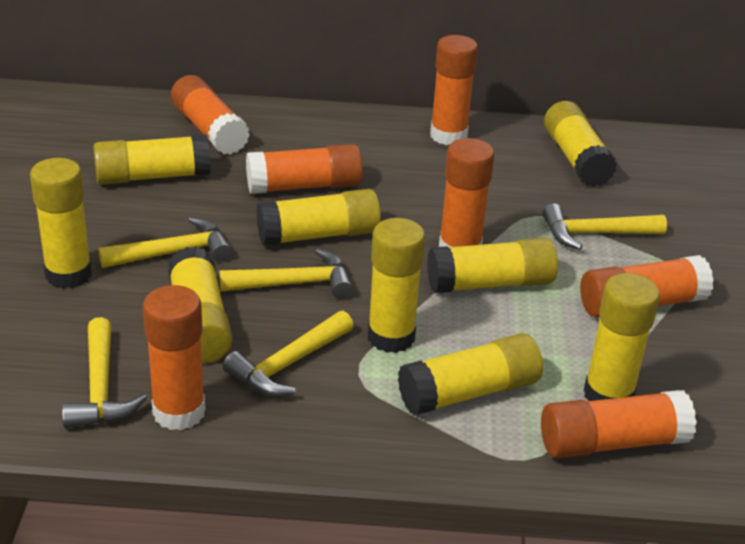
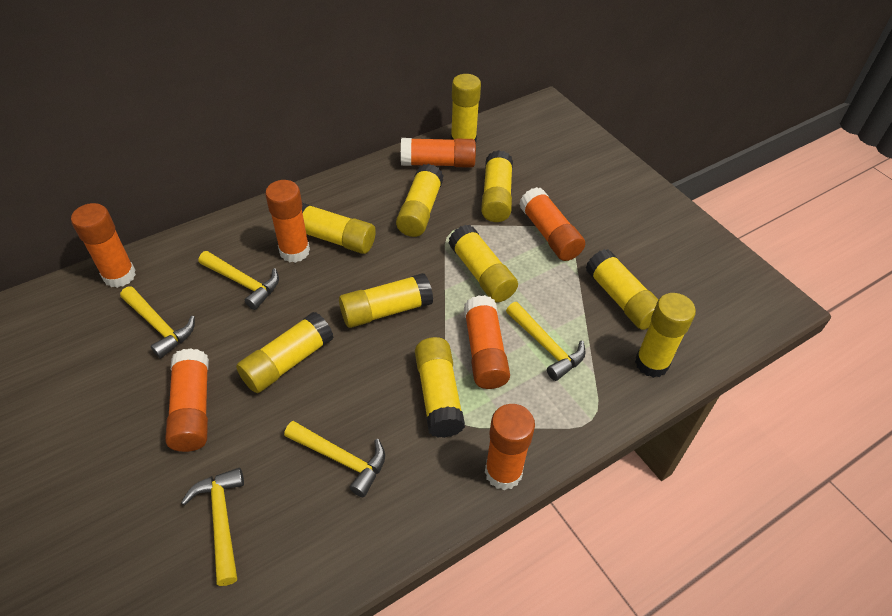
yellow glue stick: [30,158,92,289] [93,134,211,185] [168,246,232,363] [256,189,381,246] [368,218,425,353] [398,333,543,416] [427,238,558,293] [544,101,617,187] [584,273,660,401] = 9 -> [236,312,334,393] [302,203,376,254] [339,273,433,328] [396,164,443,237] [415,337,465,438] [448,225,518,302] [451,74,481,143] [481,150,513,222] [586,249,658,330] [635,293,696,378] = 10

